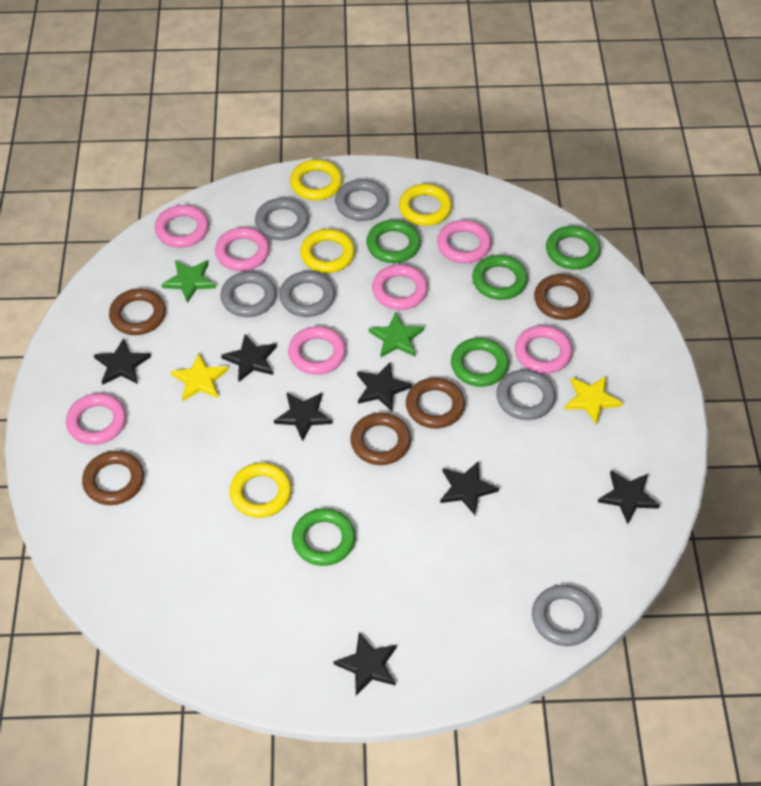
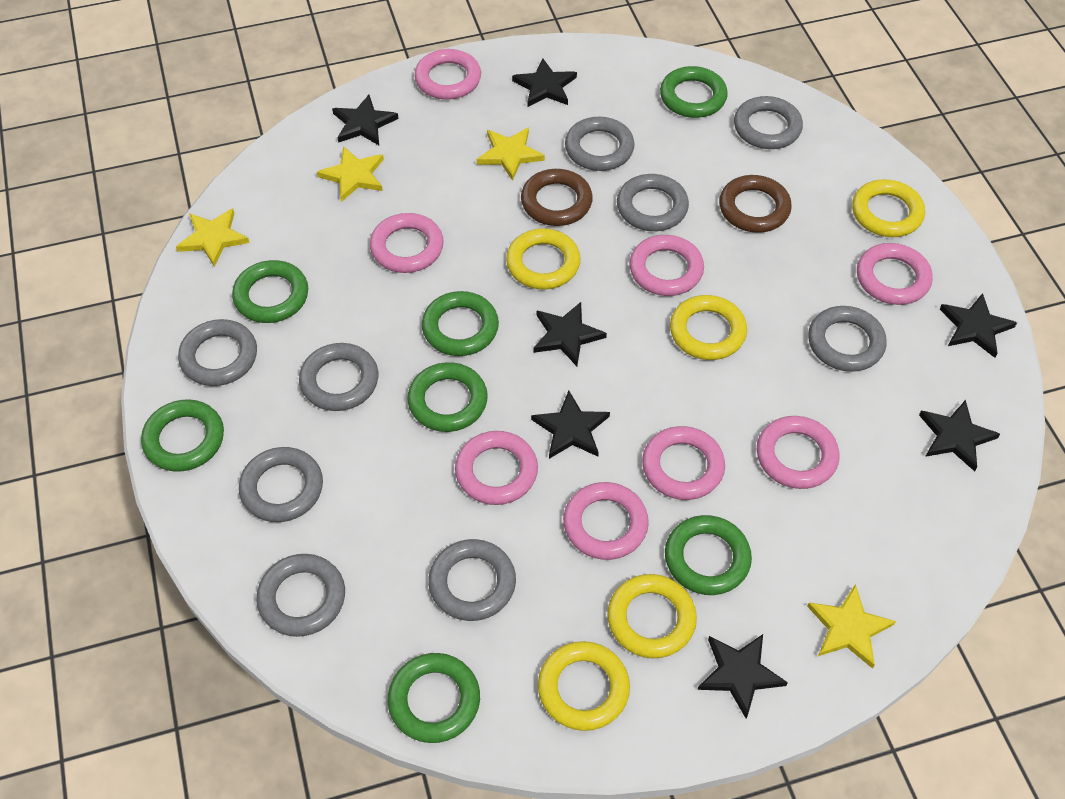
brown ring: [82,451,144,505] [109,289,166,335] [350,413,411,465] [406,378,465,429] [534,274,591,320] = 5 -> [521,169,593,226] [719,175,792,233] = 2
green ring: [292,508,356,566] [366,220,421,263] [451,338,509,387] [472,255,528,300] [546,226,601,270] = 5 -> [141,399,224,472] [232,260,308,323] [388,653,480,743] [407,362,488,432] [422,291,499,356] [660,66,728,118] [665,515,752,595] = 7
green star: [161,260,216,303] [369,312,424,358] = 2 -> none = 0
grey ring: [220,271,277,317] [255,198,309,240] [279,271,335,317] [335,179,388,221] [496,370,556,420] [532,585,598,646] = 6 -> [178,319,257,386] [239,447,323,522] [256,554,345,637] [299,343,378,411] [428,539,516,621] [565,117,635,171] [617,174,689,231] [734,96,803,149] [808,306,887,372] = 9
pink ring: [66,393,126,445] [155,205,209,248] [215,227,270,271] [288,326,346,375] [372,264,428,310] [437,220,492,264] [515,325,573,374] = 7 -> [370,213,444,273] [415,49,481,100] [455,431,538,505] [563,482,649,560] [629,235,704,296] [642,426,725,500] [757,416,840,489] [857,243,933,305] = 8
yellow ring: [229,463,292,518] [290,159,343,200] [300,229,355,273] [399,184,452,226] = 4 -> [506,228,581,290] [538,641,630,731] [607,574,697,658] [670,295,747,360] [852,179,925,237] = 5
yellow star: [171,353,228,401] [565,376,623,424] = 2 -> [176,208,250,267] [317,146,384,202] [477,127,545,181] [807,584,896,669] = 4

